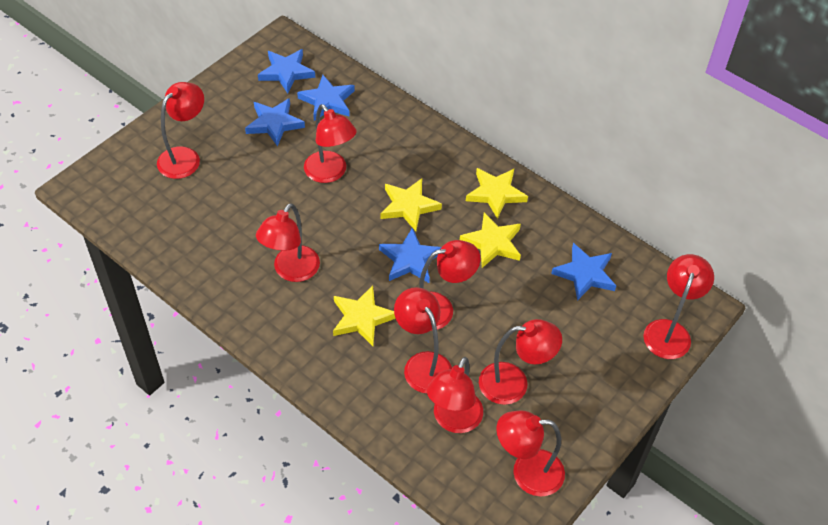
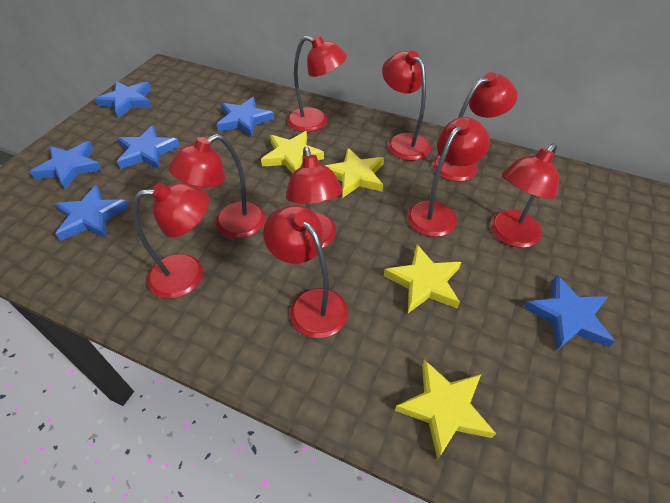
blue star: [245,98,305,147] [258,49,315,94] [297,75,355,121] [379,228,441,283] [551,243,616,301] = 5 -> [30,141,102,190] [55,185,129,241] [95,81,152,118] [117,125,180,169] [216,97,274,138] [524,275,615,351] = 6

